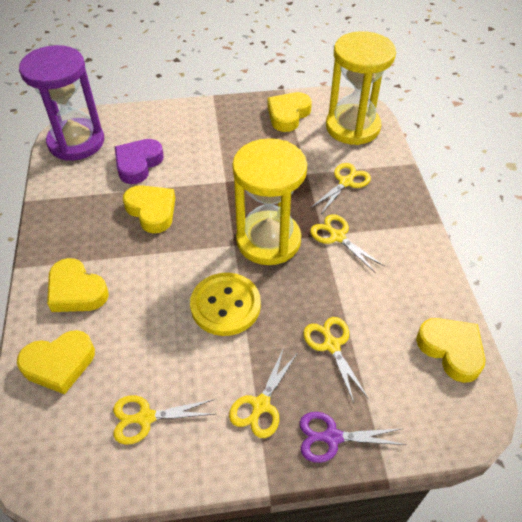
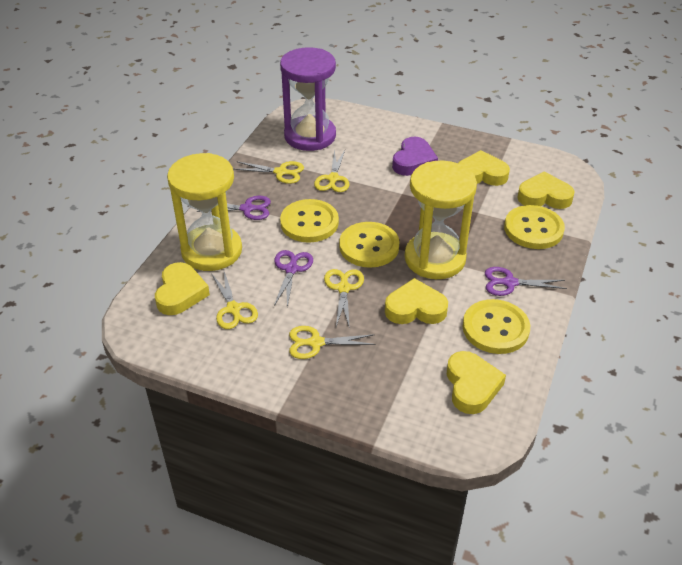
purple scissors: [300,412,406,463] = 1 -> [196,196,271,220] [274,250,313,307] [485,267,567,296] = 3
yellow button: [190,273,261,336] = 1 -> [280,199,339,243] [339,222,400,268] [462,299,530,354] [504,205,565,249] = 4

